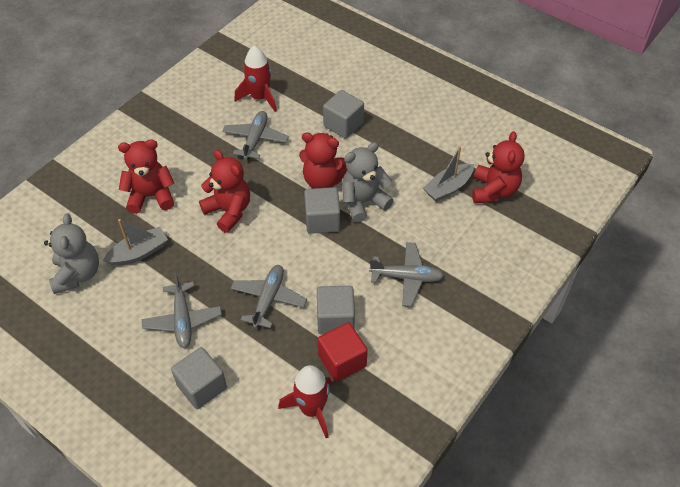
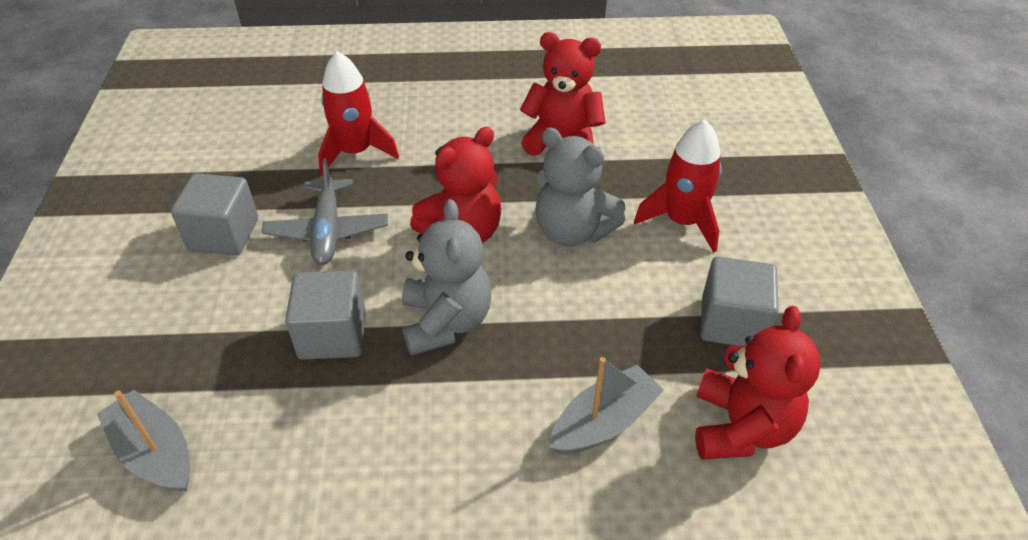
grey cube: [171,347,227,409] [304,187,340,234] [317,286,355,335] [323,90,364,139] = 4 -> [171,173,258,255] [285,270,366,360] [700,256,779,346] = 3
grey plane: [141,273,222,348] [222,111,289,160] [231,265,307,328] [369,242,444,307] = 4 -> [262,158,388,265] = 1
red cube: [317,322,368,382] = 1 -> none = 0
red teddy bear: [118,139,174,214] [199,150,250,233] [299,133,347,189] [472,131,525,203] = 4 -> [410,127,502,243] [520,32,605,156] [695,306,821,460] = 3

